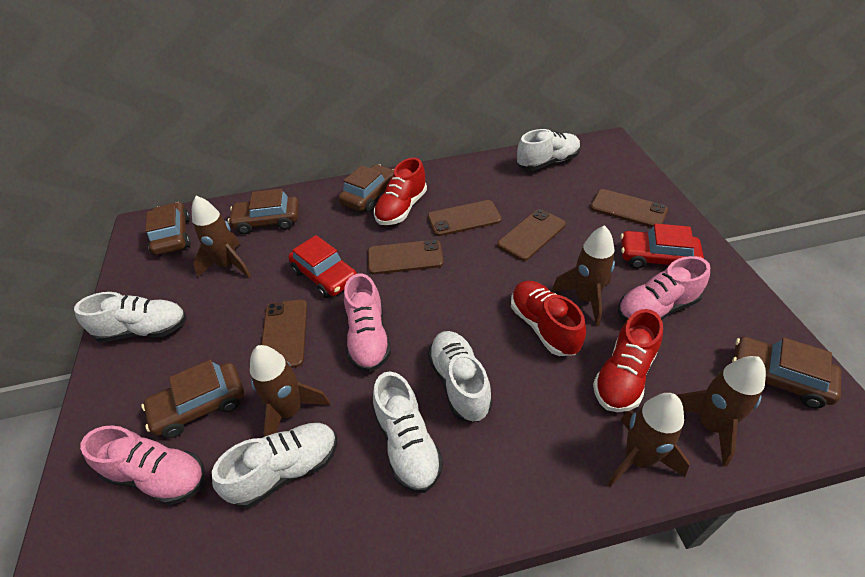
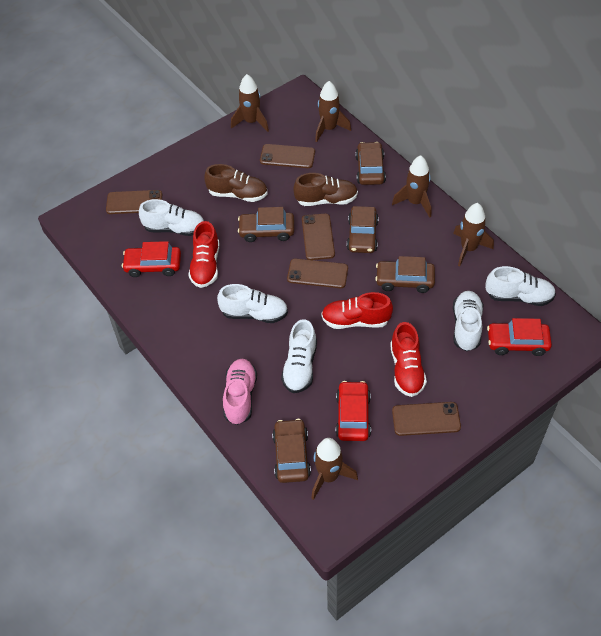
brown shoe: none = 0 -> [204,164,268,202] [293,173,358,206] = 2
pink shoe: [80,425,205,505] [344,273,391,372] [618,256,710,322] = 3 -> [223,359,257,425] = 1
red car: [288,235,357,298] [620,224,704,269] = 2 -> [122,241,181,277] [336,381,371,441] [487,318,552,356] = 3

